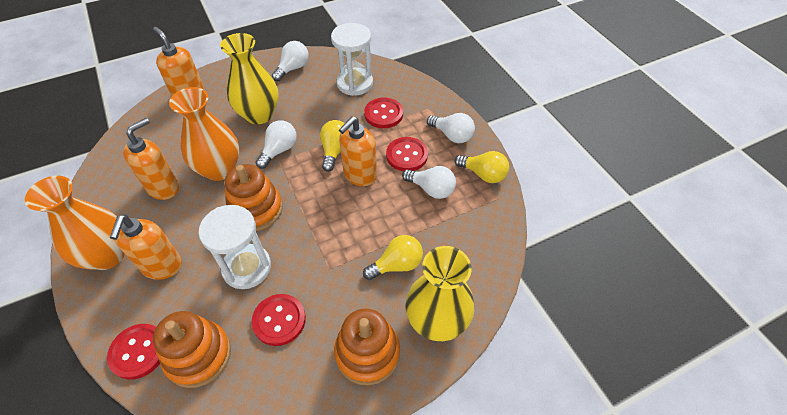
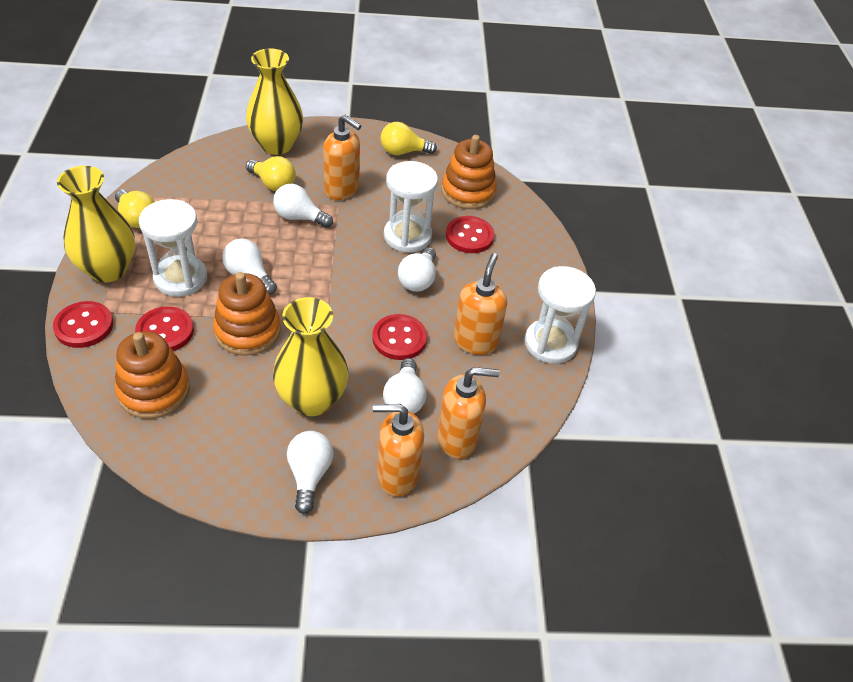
orange vase: [25,176,125,270] [169,87,239,181] = 2 -> none = 0
white hourglass: [198,205,271,289] [331,23,373,96] = 2 -> [139,199,207,297] [384,161,438,253] [525,266,596,364] = 3
white light bulb: [255,120,297,169] [272,41,309,81] [402,166,456,199] [427,113,475,143] = 4 -> [222,239,277,295] [273,183,333,228] [287,431,334,514] [383,358,426,414] [398,247,436,292] = 5
yellow vase: [220,33,279,124] [405,246,474,341] = 2 -> [57,166,135,282] [246,48,303,155] [273,297,349,416] = 3

